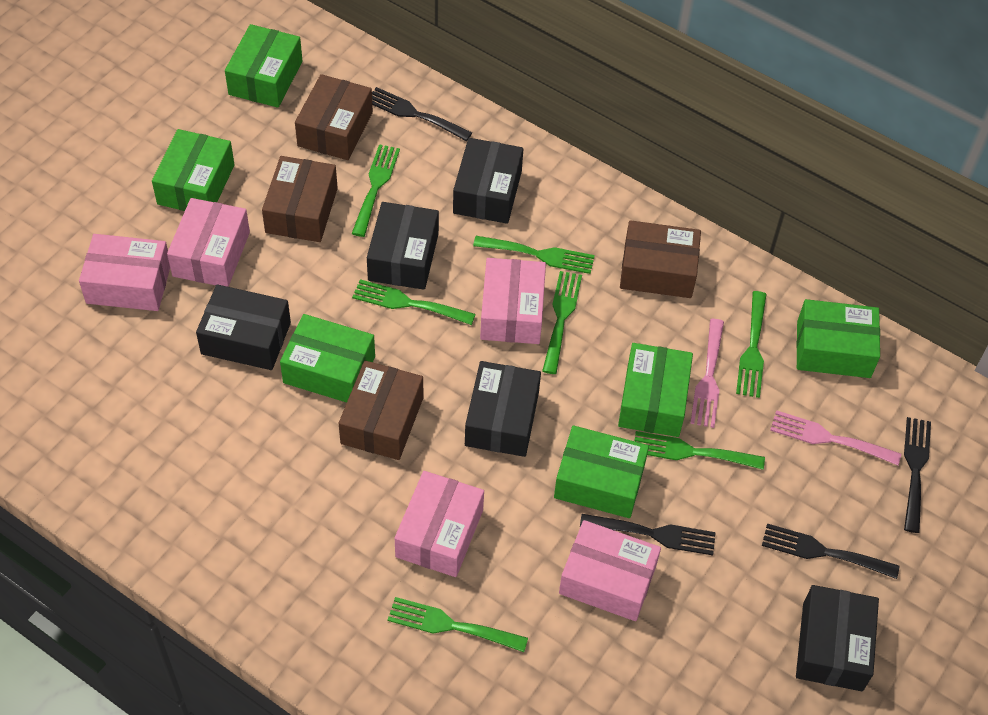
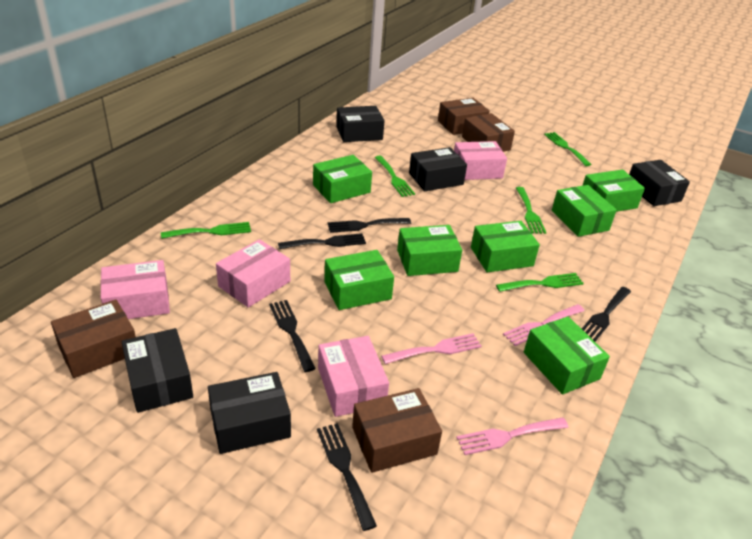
black fork: [372,87,472,141] [580,514,716,555] [762,524,899,579] [904,417,931,533] = 4 -> [269,300,316,372] [278,233,366,249] [317,423,377,531] [327,218,411,233] [582,287,631,341] = 5
green box: [152,129,235,211] [225,24,302,108] [280,314,375,403] [554,425,649,518] [618,343,693,437] [796,299,880,378] = 6 -> [313,155,372,203] [324,250,394,310] [397,225,462,276] [471,221,540,272] [524,316,610,395] [552,185,617,237] [582,170,645,212] = 7
green fork: [352,144,400,237] [352,279,476,325] [387,597,528,652] [473,236,595,274] [542,271,582,374] [634,431,765,470] [736,291,767,398] = 7 -> [161,222,251,239] [375,156,415,197] [496,273,584,292] [516,187,547,234] [544,132,592,166] = 5
pink box: [79,234,170,311] [167,198,250,287] [395,471,484,577] [480,258,546,344] [559,520,661,621] = 5 -> [100,260,170,319] [216,239,290,308] [318,336,389,417] [454,141,507,180] = 4
pink fork: [690,319,724,428] [770,410,901,465] = 2 -> [381,333,482,364] [456,417,569,455] [503,304,585,346] = 3

